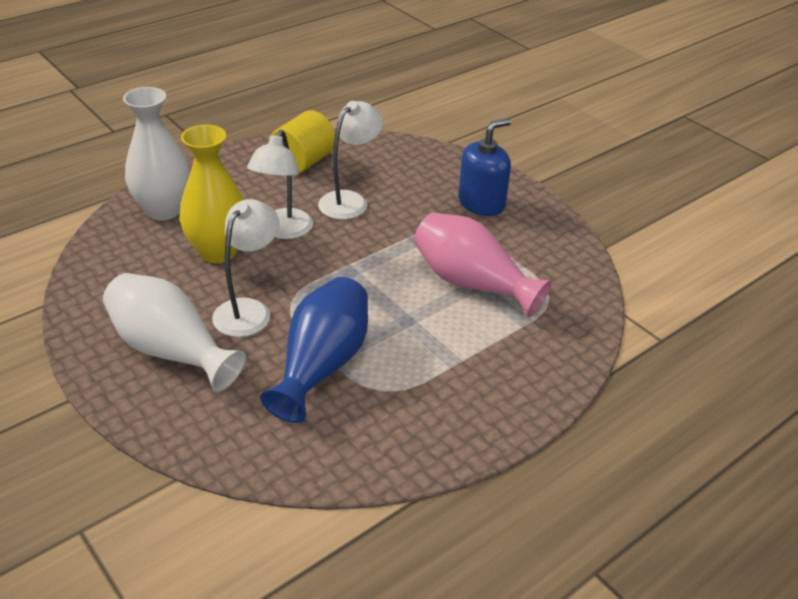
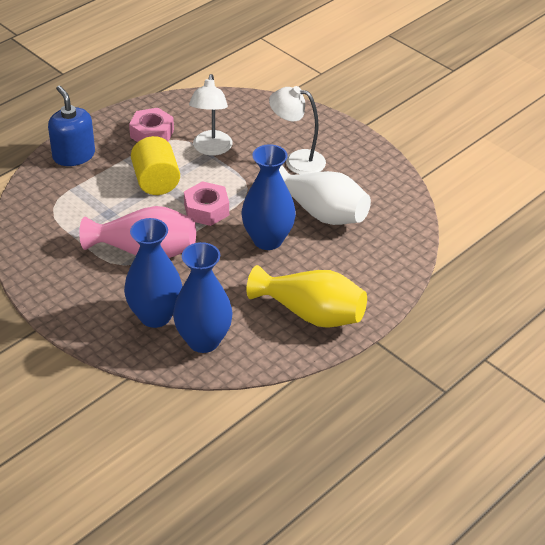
blue vase: [260,277,368,423] = 1 -> [124,218,183,328] [173,242,233,353] [242,144,296,250] = 3
pink nut: none = 0 -> [129,108,174,142] [184,181,229,226] = 2
white lamp: [212,199,279,337] [247,130,313,239] [318,101,383,219] = 3 -> [189,74,232,156] [269,86,326,174] = 2
white vase: [103,273,246,392] [123,87,190,221] = 2 -> [279,165,371,225] = 1

